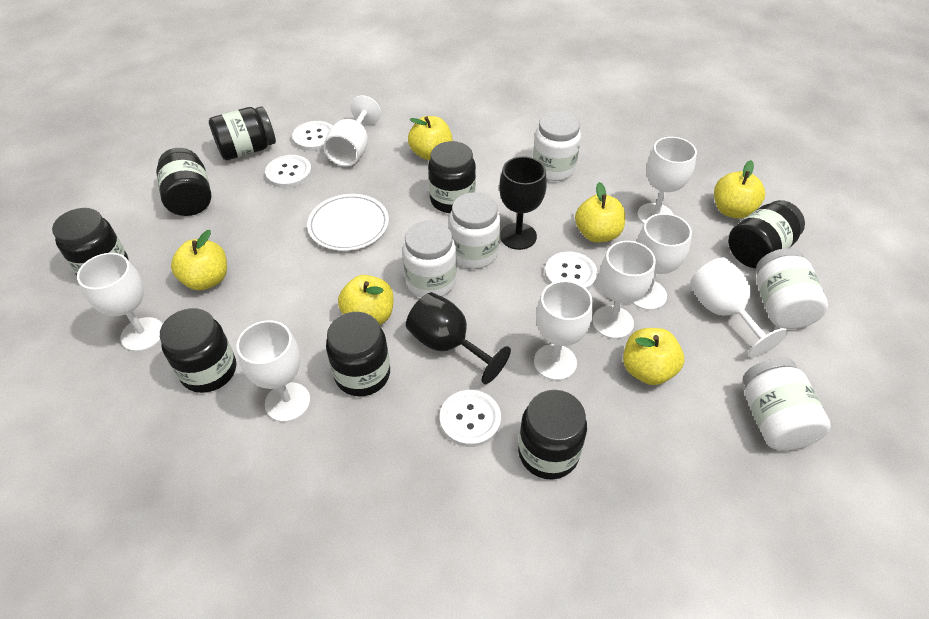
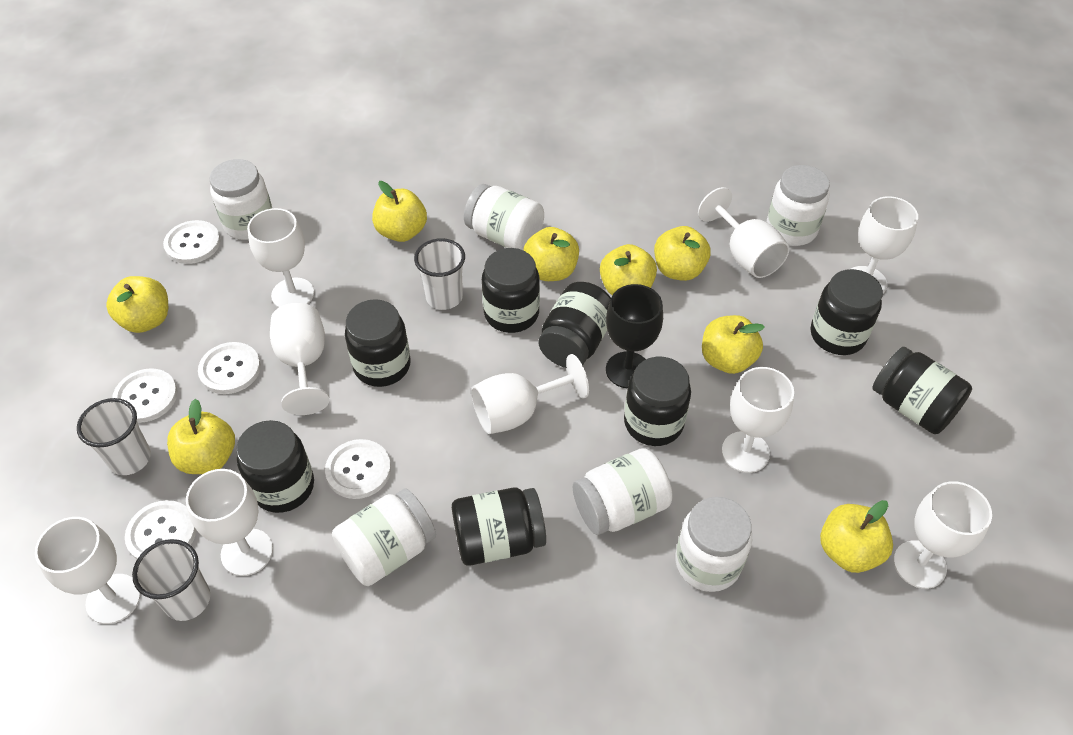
black goblet: [406,292,511,384] [499,156,547,250] = 2 -> [606,284,663,388] = 1
white button: [265,155,312,188] [292,121,332,151] [440,390,501,447] [545,251,597,290] = 4 -> [112,368,178,423] [125,500,196,559] [163,220,221,264] [198,342,261,394] [325,439,391,499] = 5
white cup: none = 0 -> [77,398,151,475] [132,539,210,621] [414,238,465,310] = 3
white goblet: [77,253,163,351] [237,320,310,422] [324,95,381,167] [534,280,593,380] [592,241,656,339] [632,213,692,310] [637,137,697,224] [690,257,788,358] = 8 -> [35,517,141,624] [186,469,273,576] [247,208,314,308] [270,303,329,415] [471,354,589,434] [698,187,789,278] [722,367,794,473] [851,196,918,294] [894,481,992,589] = 9
white jar: [403,220,457,297] [449,193,500,269] [533,111,581,181] [743,357,831,451] [756,248,828,329] = 5 -> [210,159,272,240] [332,488,436,586] [464,184,544,250] [573,448,673,535] [675,497,752,592] [767,165,830,246] = 6
white plate: [307,194,389,251] = 1 -> none = 0
yellow apple: [171,230,227,291] [338,275,393,325] [408,116,453,160] [575,182,625,242] [623,328,684,385] [714,160,765,219] = 6 -> [106,276,168,333] [167,399,235,474] [372,181,427,242] [523,227,579,281] [600,244,657,295] [654,226,711,281] [702,315,765,374] [820,500,893,573] = 8

